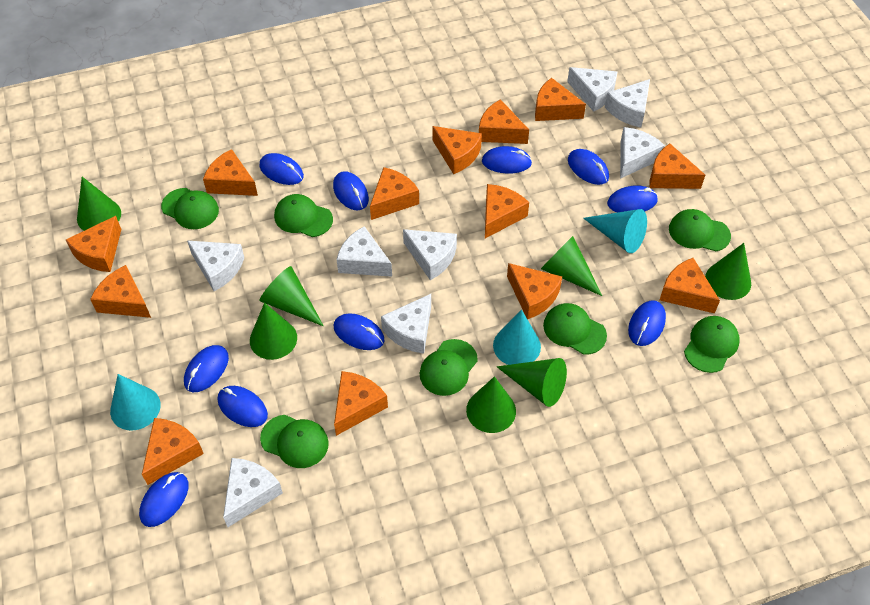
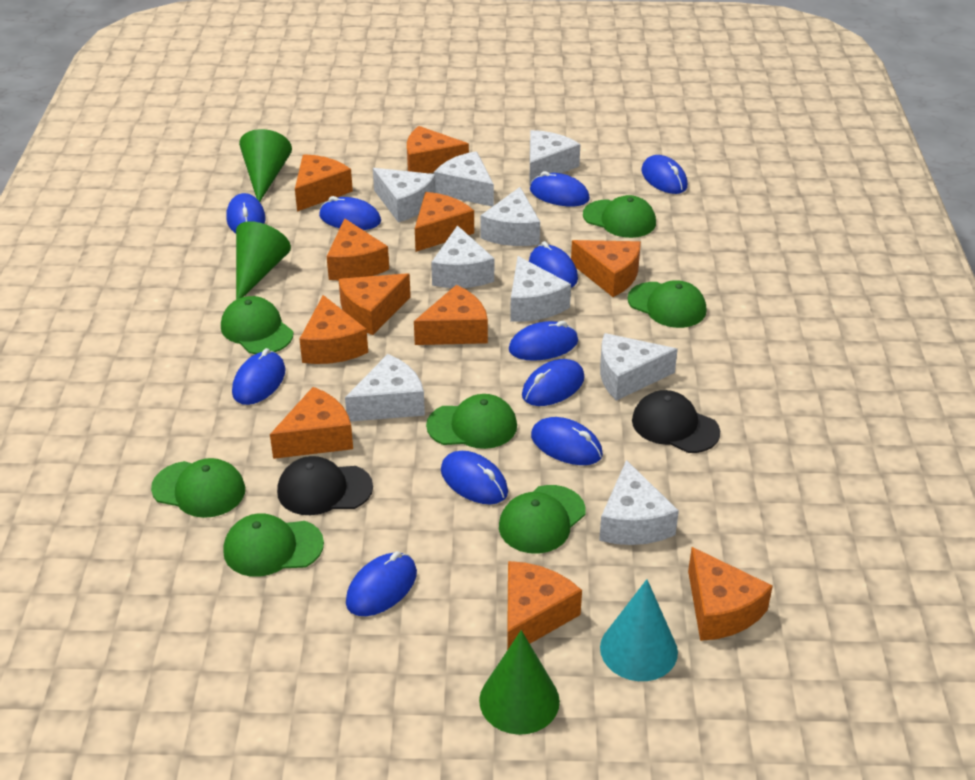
black cap: none = 0 -> [277,456,373,515] [632,390,720,453] = 2
blue mouse: [139,472,189,527] [184,345,229,392] [218,386,268,427] [259,153,304,185] [333,171,369,210] [334,313,384,350] [482,146,532,174] [568,149,609,185] [607,185,658,213] [628,300,666,346] = 10 -> [226,193,265,233] [232,348,286,405] [319,196,381,230] [346,551,417,616] [441,451,508,504] [509,321,578,361] [522,359,585,406] [529,241,578,288] [530,171,590,206] [531,417,603,465] [641,155,688,194] = 11
green cone: [77,177,121,231] [250,303,297,360] [260,266,324,326] [466,376,516,433] [497,358,567,407] [541,236,602,296] [705,243,751,300] = 7 -> [236,221,291,300] [239,129,292,202] [479,630,560,735] = 3
orange cheese: [66,216,121,272] [90,265,151,318] [142,418,204,485] [203,149,258,196] [334,371,388,436] [370,167,419,220] [432,126,482,174] [479,99,529,144] [485,184,529,238] [507,263,562,319] [535,78,586,121] [649,144,705,189] [660,258,720,313] = 13 -> [270,387,353,459] [295,154,353,212] [299,295,368,364] [327,218,389,280] [339,273,411,335] [407,126,469,173] [414,285,488,345] [415,192,474,252] [507,561,582,650] [571,240,641,297] [688,547,773,641] = 11
turquoise cone: [110,374,161,431] [493,310,541,365] [583,209,647,253] = 3 -> [600,579,678,681] = 1
white cheese: [187,240,244,291] [223,458,283,527] [337,226,392,277] [381,294,431,354] [403,229,457,280] [567,67,617,112] [605,79,650,127] [620,127,665,179] = 8 -> [345,354,425,422] [373,168,436,222] [431,225,494,288] [434,151,494,207] [480,187,540,246] [510,256,571,322] [530,130,580,185] [599,460,679,545] [600,333,678,401] = 9

